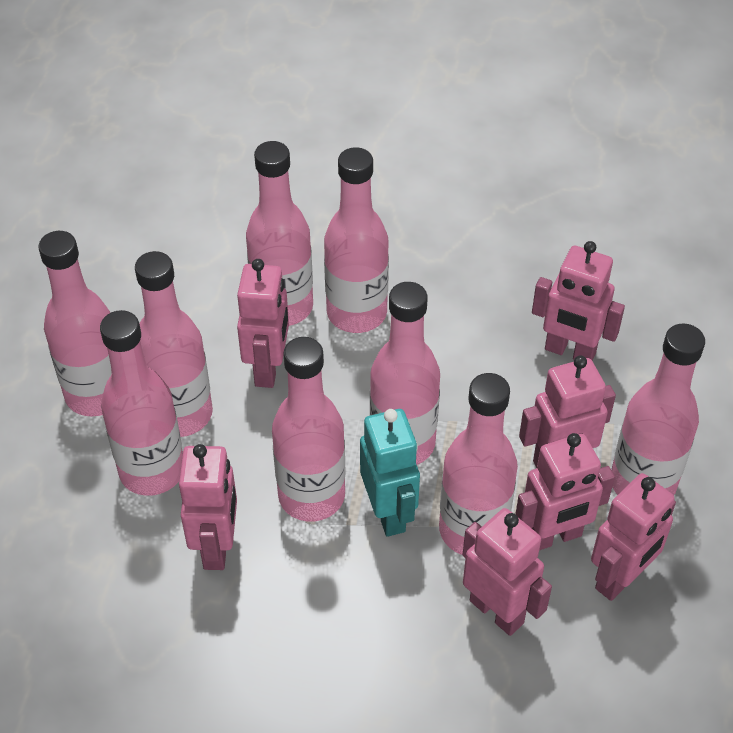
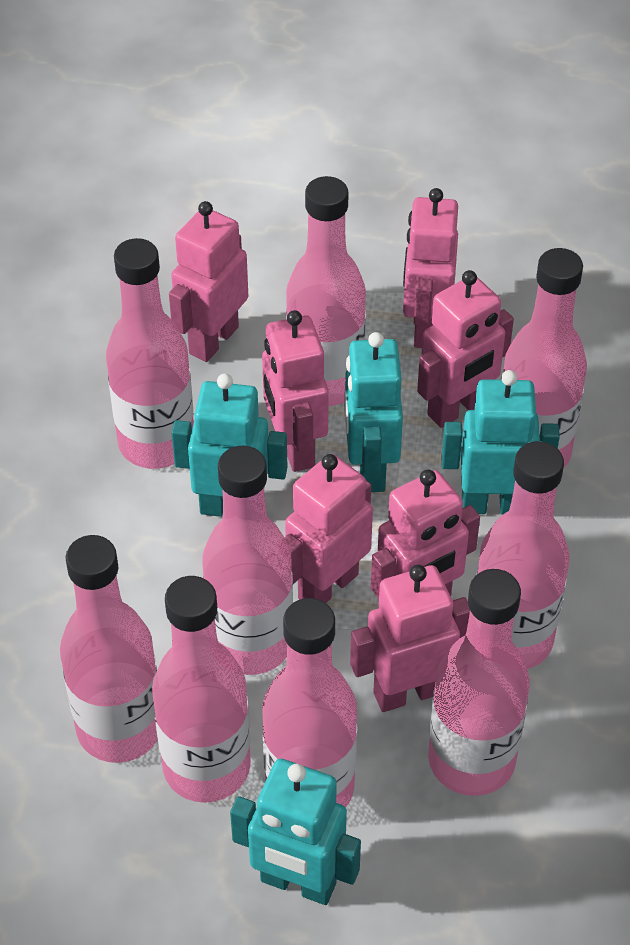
turquoise robot: [360,409,420,537] = 1 -> [171,373,287,517] [230,759,361,905] [344,332,403,492] [442,370,560,515] = 4

